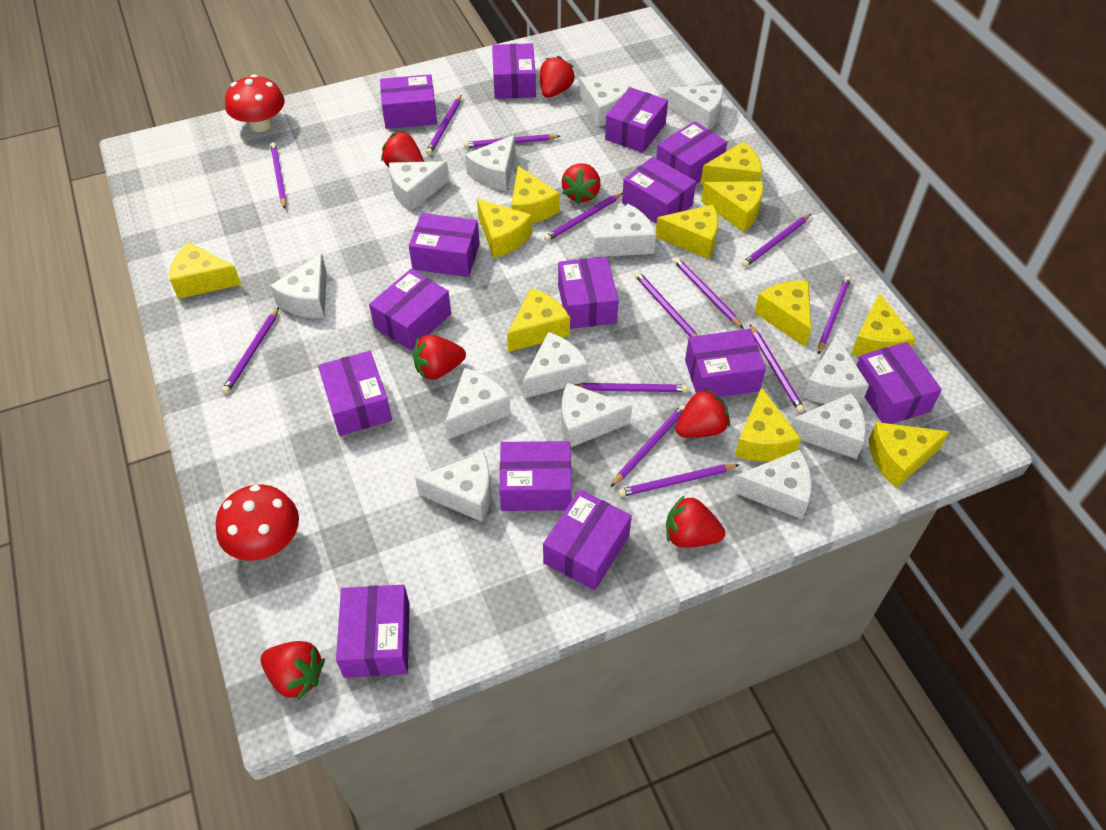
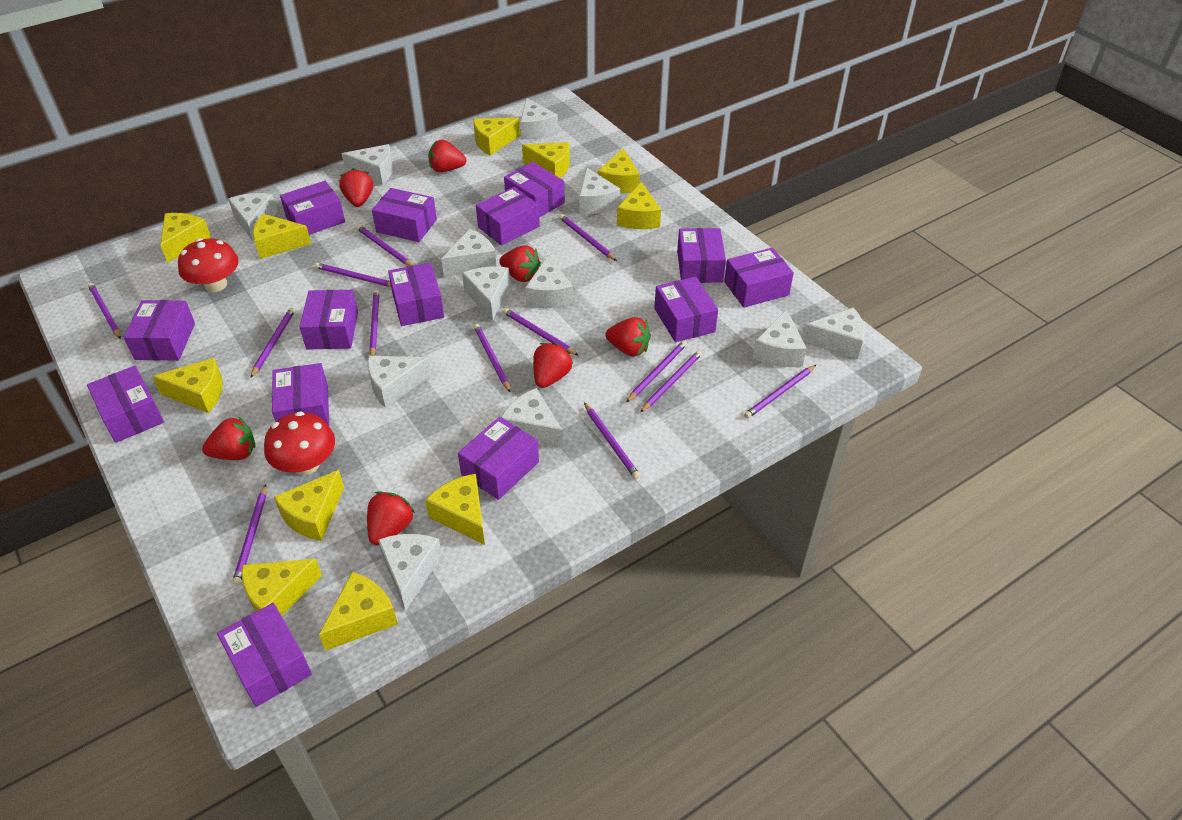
white cheese: [270,253,327,318] [389,161,449,212] [415,452,491,522] [445,368,511,440] [465,135,516,191] [523,332,588,399] [561,383,632,448] [578,76,630,127] [594,204,656,257] [668,85,723,130] [732,450,812,519] [791,393,866,459] [803,335,869,404] = 13 -> [228,193,277,242] [342,144,393,185] [367,356,432,408] [378,534,442,611] [441,229,496,277] [462,266,510,321] [502,388,563,448] [520,98,558,139] [525,255,573,308] [579,168,620,214] [753,310,807,367] [802,307,865,359] = 12

